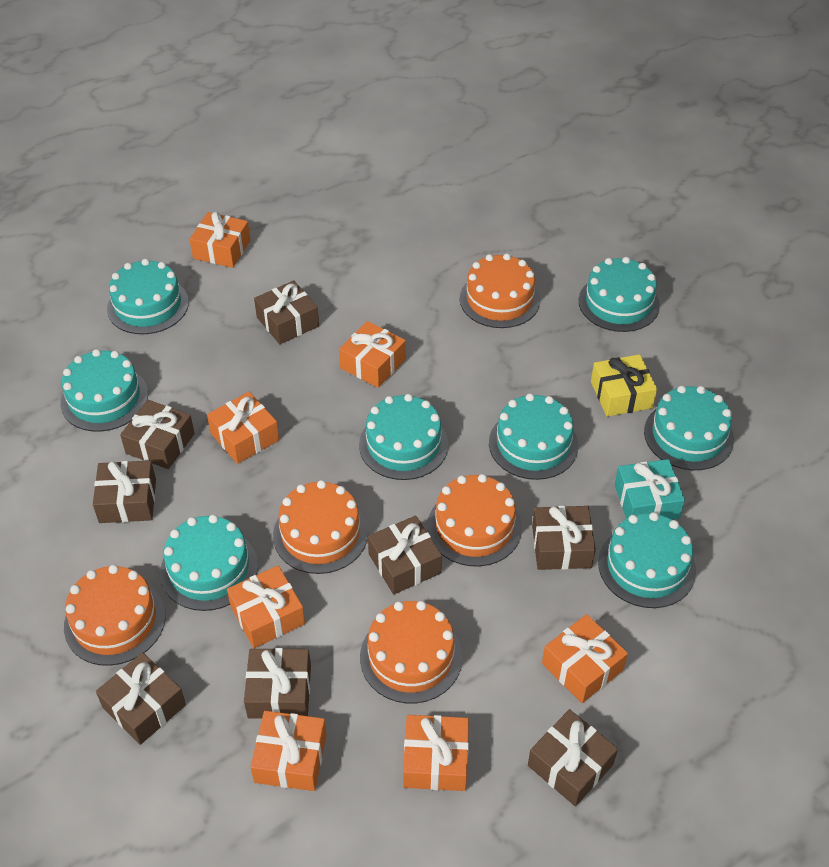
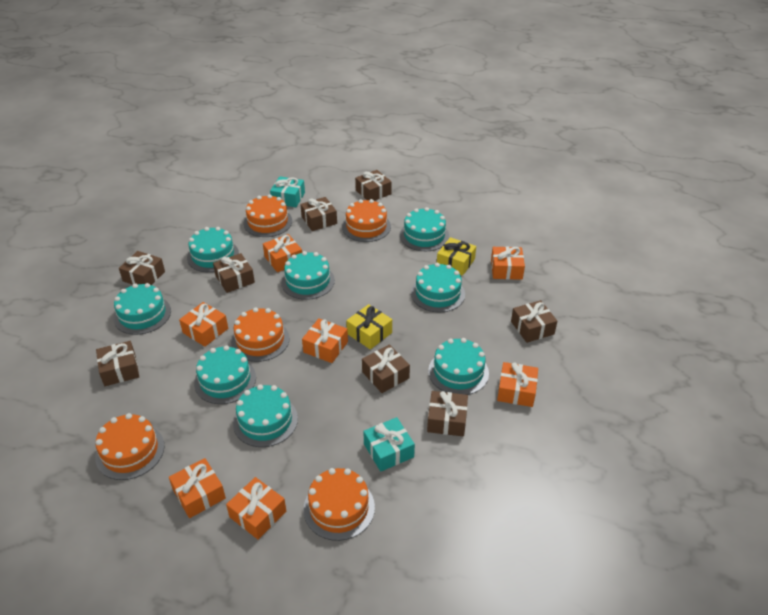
turquoise gift: [615,459,685,520] = 1 -> [270,176,305,207] [363,417,415,472] = 2
yellow gift: [591,354,657,417] = 1 -> [346,304,392,350] [437,237,476,276] = 2

